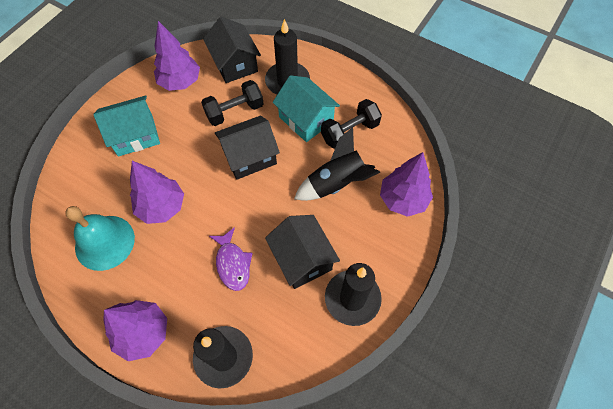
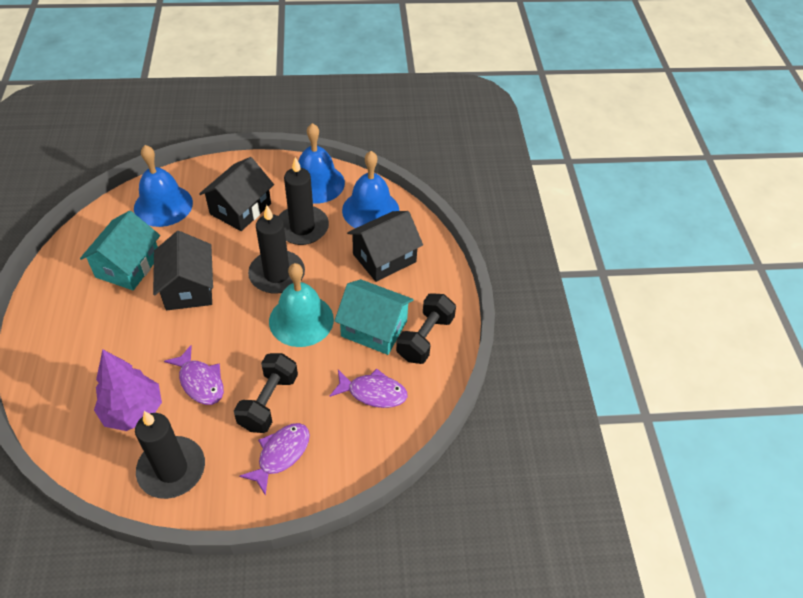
black rocket: [294,127,380,201] = 1 -> none = 0
blue bell: none = 0 -> [134,145,193,227] [298,123,345,204] [342,151,400,228] = 3
purple fish: [209,227,253,291] = 1 -> [164,345,224,405] [239,423,310,496] [330,368,408,408] = 3
purple tree: [103,300,167,361] [130,161,184,224] [154,21,200,91] [380,152,433,217] = 4 -> [94,349,162,431] = 1

